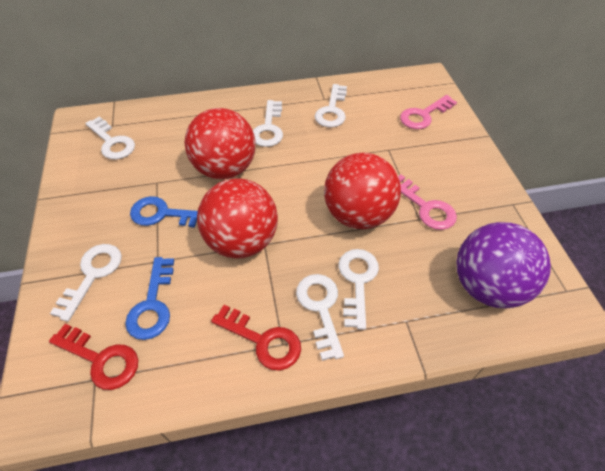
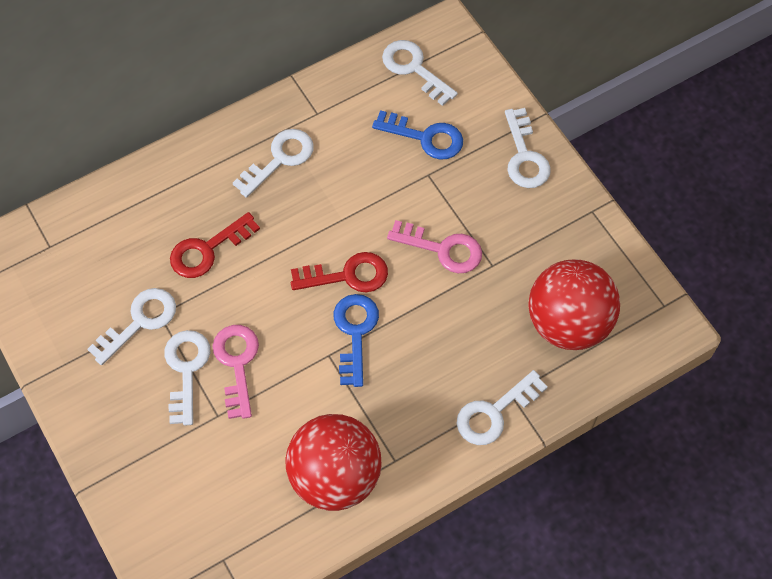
purple ball: [457,222,551,308] = 1 -> none = 0
red ball: [184,108,256,179] [197,178,278,259] [324,153,401,229] = 3 -> [285,414,382,511] [528,259,620,350] = 2

